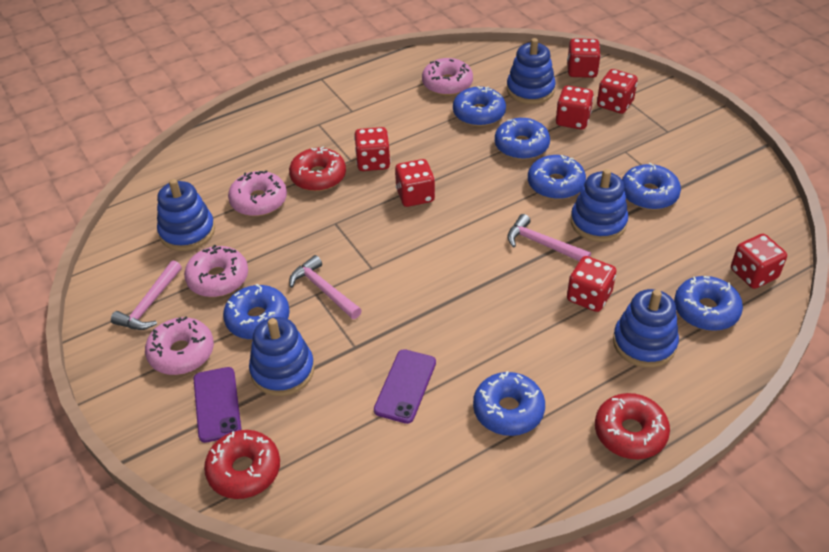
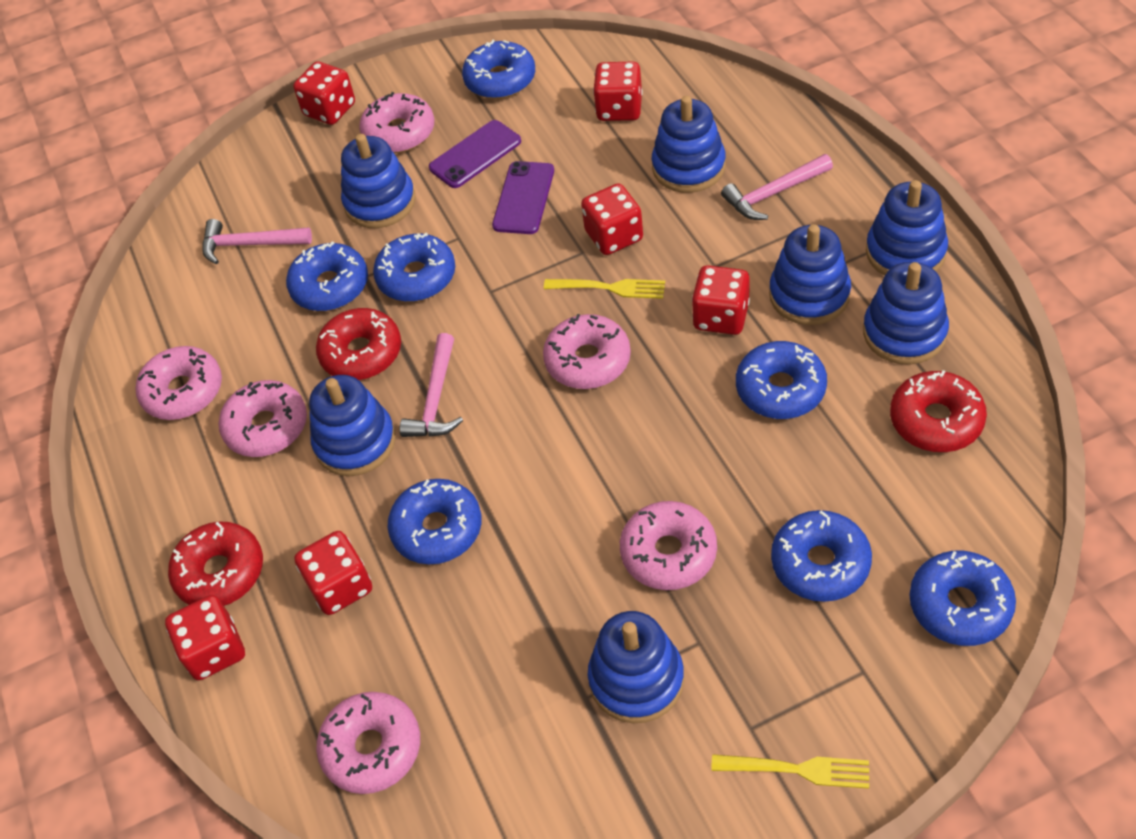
blue stacking toy: [157,179,215,251] [249,317,314,396] [507,38,556,104] [571,169,628,242] [613,289,679,368] = 5 -> [309,375,396,476] [341,134,416,228] [588,611,684,723] [652,96,726,193] [769,224,851,325] [863,262,949,365] [866,180,948,276] = 7
pink donut: [145,316,214,375] [184,245,248,297] [228,170,287,216] [422,58,473,96] = 4 -> [136,346,222,420] [218,380,307,457] [316,692,420,794] [359,92,434,153] [543,314,631,389] [620,501,717,590] = 6
red dice: [354,127,390,171] [395,159,435,207] [556,86,594,130] [567,38,601,78] [567,256,616,312] [597,69,638,114] [731,234,787,289] = 7 -> [165,595,245,680] [293,61,355,125] [294,531,372,615] [581,183,643,255] [593,62,642,121] [692,265,750,335] = 6
yellow fork: none = 0 -> [544,279,665,299] [711,754,869,789] = 2

